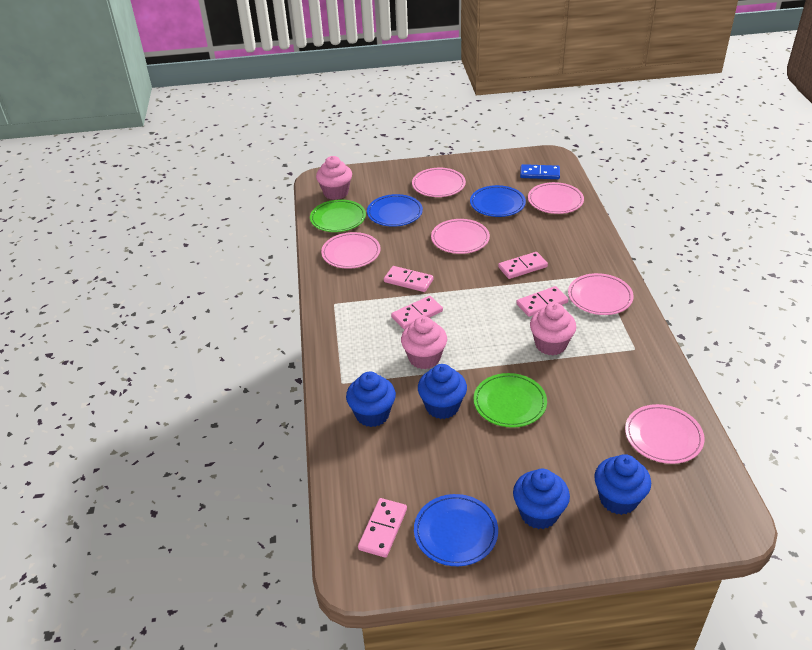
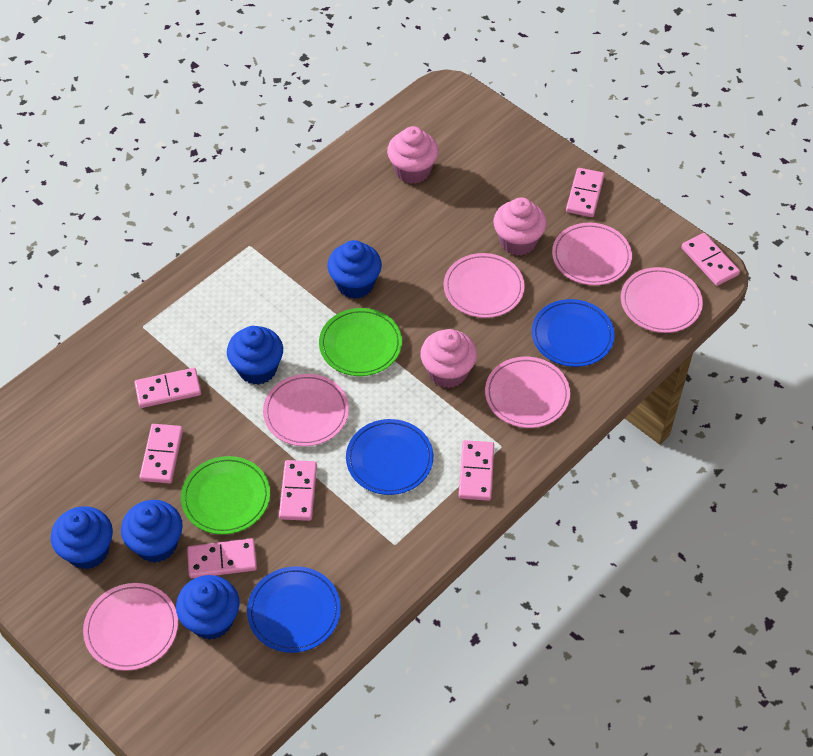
blue cupcake: [346,372,396,427] [418,364,467,419] [513,469,570,529] [594,454,651,515] = 4 -> [51,506,113,569] [121,500,183,563] [176,575,240,640] [227,326,283,385] [327,240,382,299] = 5
blue domino: [520,164,560,179] = 1 -> none = 0
pink domino: [358,498,407,558] [384,266,434,292] [391,296,443,329] [498,252,548,279] [516,286,569,317] = 5 -> [134,368,201,408] [139,424,183,483] [187,538,257,578] [279,460,317,521] [459,440,494,501] [566,168,604,217] [682,233,740,286] = 7

